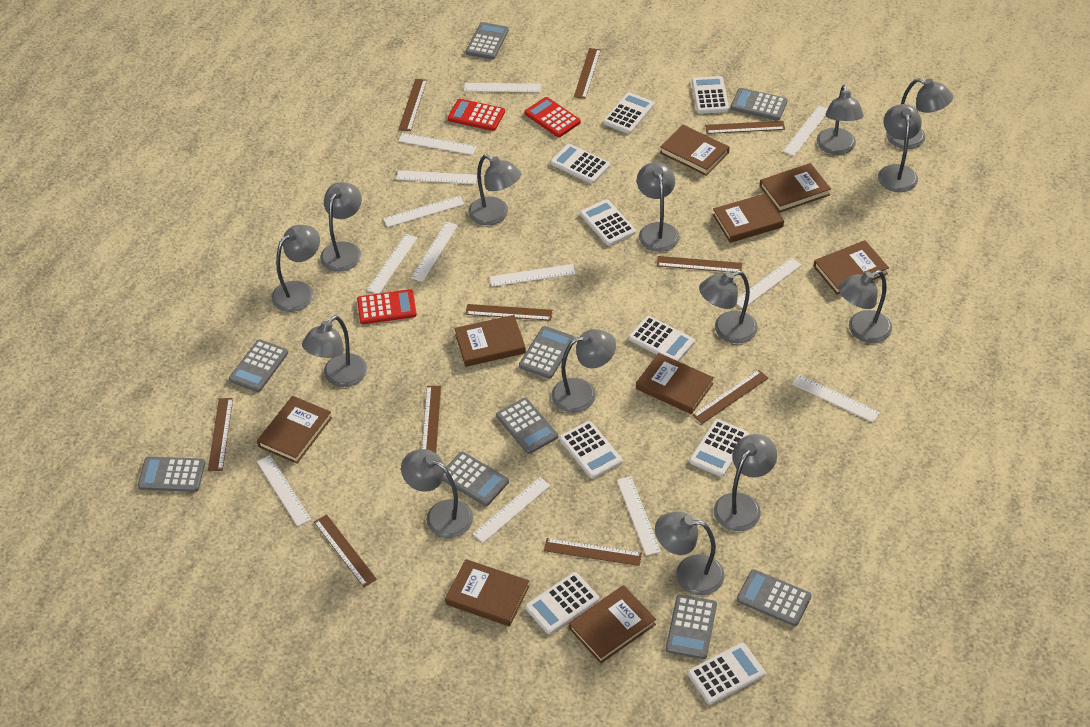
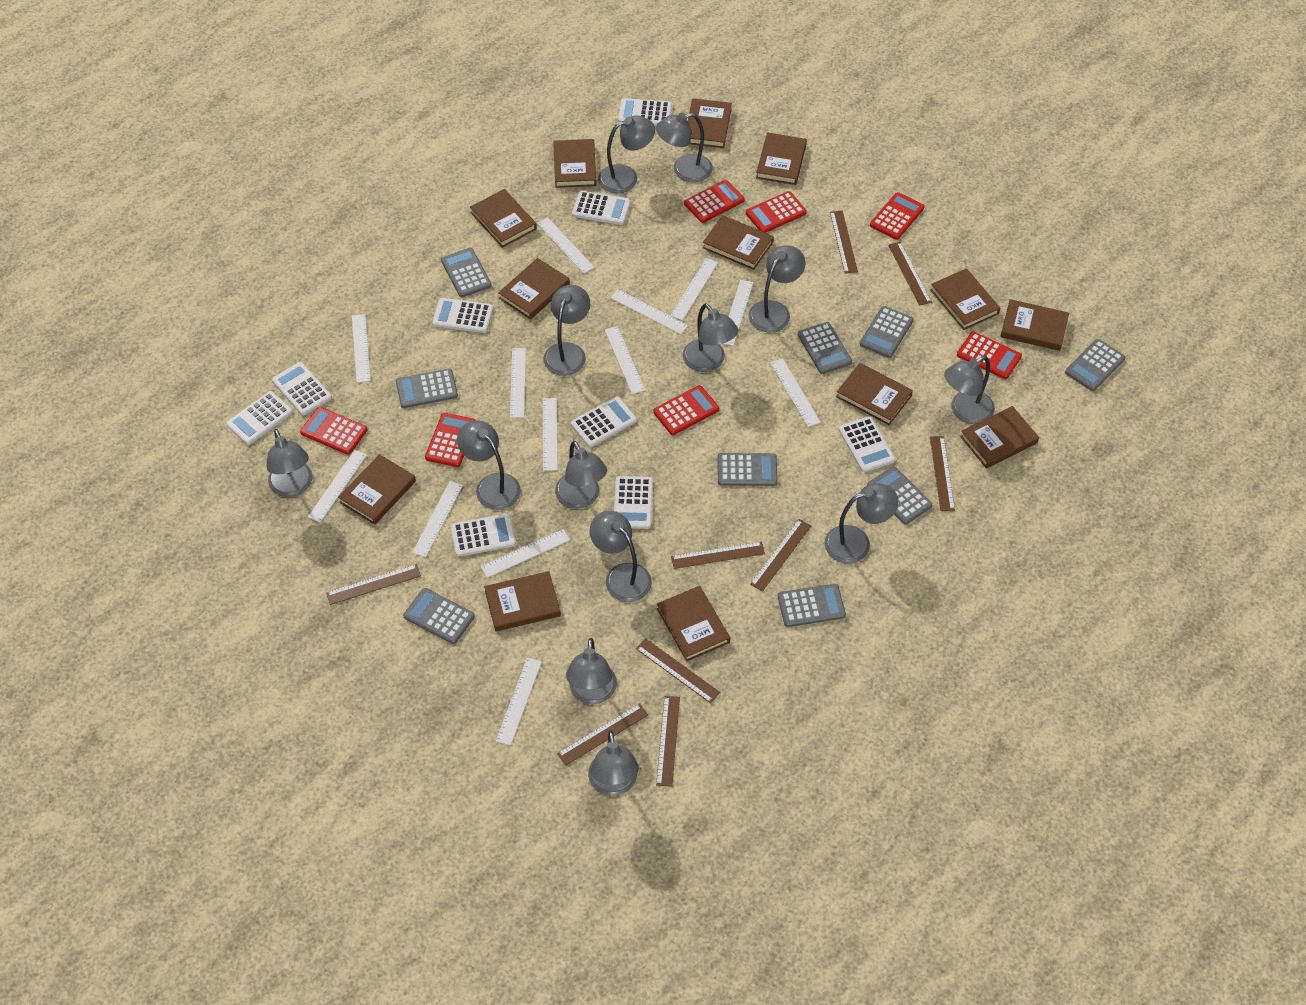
brown book: [257,396,332,464] [445,559,530,626] [454,315,526,367] [569,585,656,664] [636,353,714,414] [660,125,729,176] [713,193,784,243] [760,163,831,213] [814,240,889,295] = 9 -> [338,454,416,525] [470,189,537,248] [484,571,561,631] [498,258,570,319] [553,139,597,188] [657,586,730,662] [688,98,732,148] [703,215,774,270] [756,133,807,185] [836,363,913,425] [930,268,1000,330] [960,406,1039,468] [1000,299,1069,351] = 13
brown ruler: [208,398,233,471] [314,514,377,587] [398,79,427,131] [422,386,441,453] [465,304,553,321] [544,538,642,566] [574,48,601,99] [657,256,742,273] [692,369,768,424] [705,121,785,134] = 10 -> [326,564,421,605] [557,704,648,765] [636,638,720,703] [656,696,680,787] [671,542,765,569] [750,519,811,591] [830,211,858,274] [888,242,932,306] [930,436,955,511] = 9
grey lamp: [272,225,320,312] [302,315,367,387] [320,182,362,272] [401,449,473,538] [468,155,521,225] [551,329,616,413] [637,162,680,252] [655,512,724,595] [699,271,758,343] [714,434,777,531] [817,85,864,155] [838,270,892,343] [878,104,922,192] [886,78,953,149] = 14 -> [266,429,313,497] [457,420,521,510] [544,285,590,376] [555,441,607,509] [566,638,617,704] [588,731,639,796] [590,511,652,602] [598,115,655,193] [656,112,713,182] [683,303,738,372] [748,245,805,332] [825,483,898,563] [944,356,995,424] = 13
red calculator: [357,289,417,324] [448,99,505,131] [524,97,581,137] = 3 -> [300,407,367,455] [425,413,476,467] [653,385,719,435] [684,180,745,223] [746,191,807,233] [870,192,924,240] [957,331,1022,379] = 7

